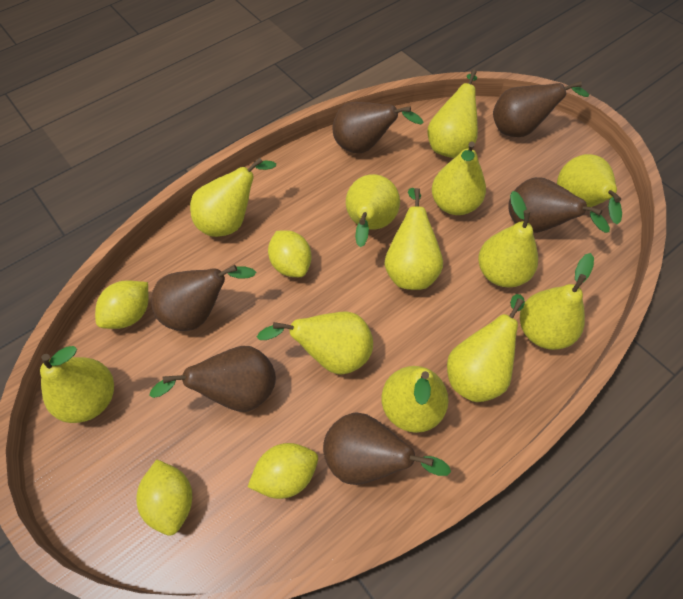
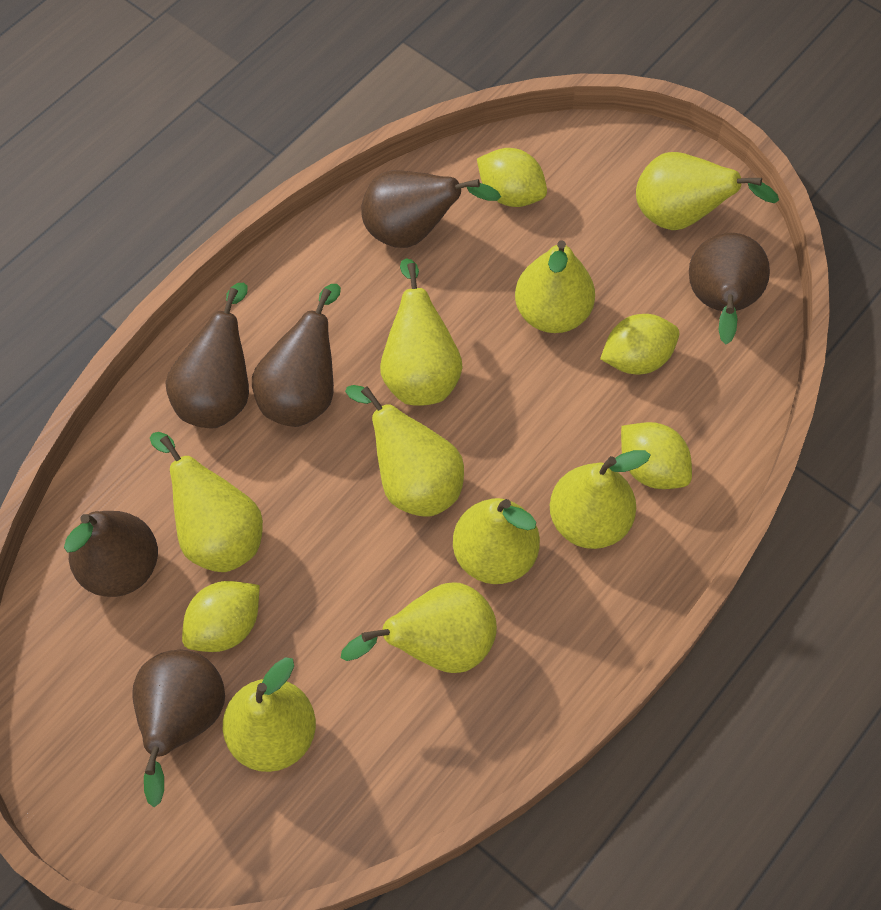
yellow pear: [40,346,114,423] [190,157,276,237] [257,312,373,374] [346,174,400,247] [381,366,448,433] [385,188,443,290] [428,69,478,158] [432,142,486,215] [447,294,525,402] [478,191,538,287] [520,253,594,350] [557,154,622,225] = 12 -> [150,432,263,572] [223,657,316,772] [341,582,497,673] [345,385,464,517] [380,258,463,406] [453,498,540,584] [515,240,595,333] [550,450,650,549] [636,152,779,230] = 9

